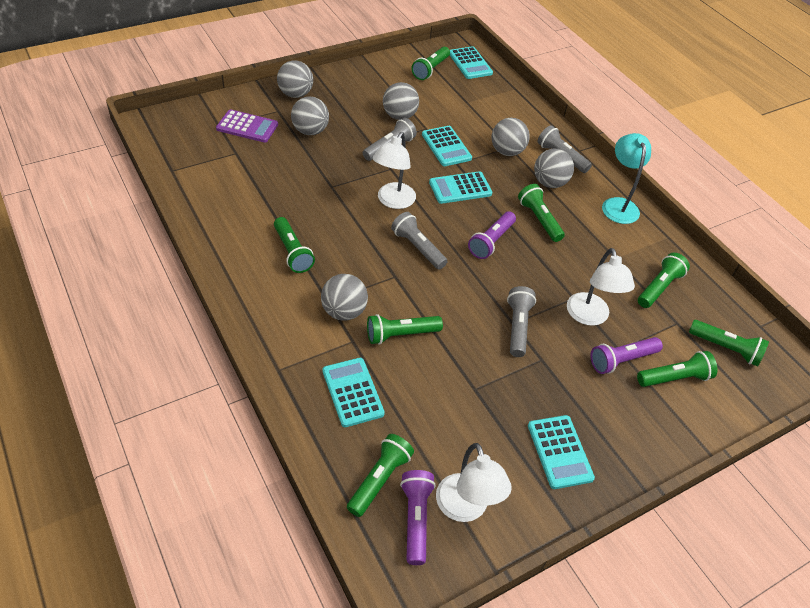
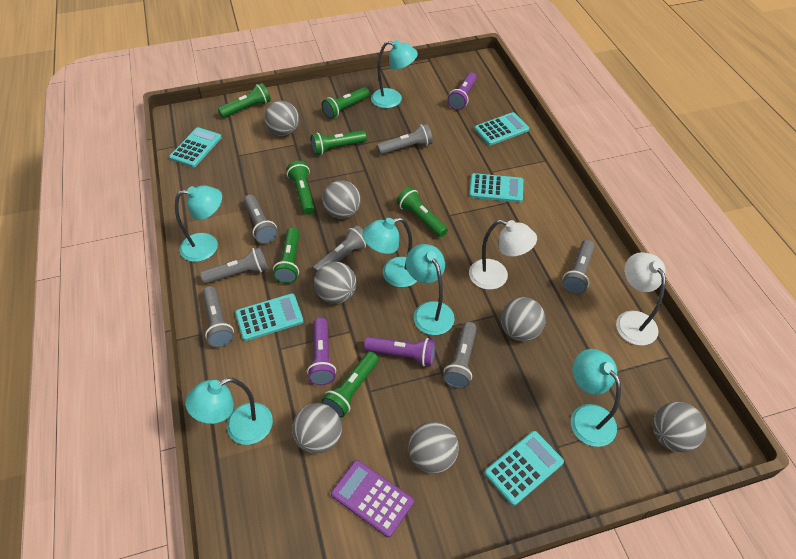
green flashlight: [274,217,315,273] [347,434,414,517] [367,314,443,345] [412,47,450,80] [518,184,565,242] [637,351,717,387] [638,253,690,308] [689,320,769,366] = 8 -> [218,83,271,118] [273,227,300,284] [287,161,315,215] [311,130,367,155] [322,87,370,119] [322,352,379,417] [396,187,448,237] = 7
grey ball: [277,60,313,98] [291,96,329,135] [321,274,368,321] [383,82,419,120] [492,118,530,156] [534,149,574,188] = 6 -> [265,101,299,136] [292,403,342,454] [314,262,356,304] [322,180,361,219] [408,421,459,473] [501,297,546,341] [653,402,707,452] = 7
grey flashlight: [363,118,417,161] [391,212,448,269] [507,286,536,357] [538,125,592,173] = 4 -> [200,247,268,284] [202,286,234,347] [244,195,278,244] [312,225,367,274] [377,124,433,155] [443,322,477,389] [562,240,595,295] = 7
turquoise lamp: [602,133,651,224] = 1 -> [175,185,222,262] [185,378,273,445] [362,217,417,287] [371,40,418,108] [406,244,455,335] [571,349,621,447] = 6
white lamp: [373,132,416,209] [436,443,512,522] [567,248,635,326] = 3 -> [469,220,537,290] [616,252,666,346] = 2

